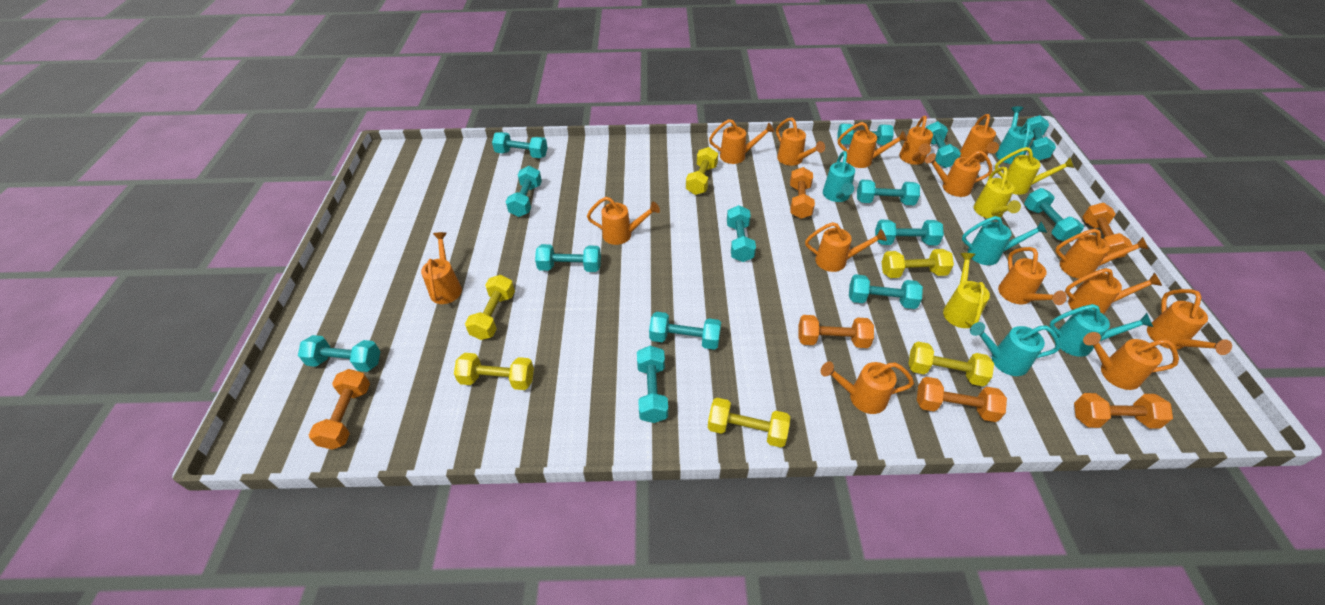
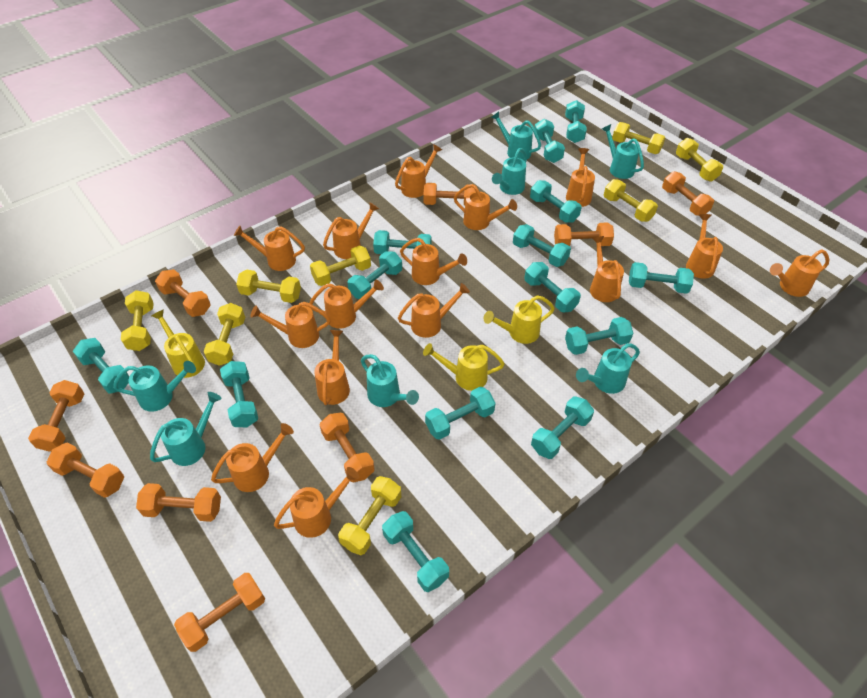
orange dumbbell: [309,369,370,450] [790,167,815,219] [798,315,874,348] [917,377,1007,422] [1074,393,1173,429] [1083,203,1132,259] = 6 -> [28,380,84,452] [47,443,124,498] [136,483,221,522] [155,269,211,317] [174,573,265,652] [320,413,375,483] [423,183,476,205] [554,222,614,246] [662,171,714,216] = 9
turquoise watering can: [823,151,855,202] [962,216,1047,265] [970,322,1060,376] [996,106,1034,164] [1049,304,1153,357] = 5 -> [113,361,196,412] [150,392,222,466] [361,354,419,407] [491,111,541,160] [492,148,527,195] [576,343,640,394] [602,124,644,179] = 7
yellow dumbbell: [454,353,534,390] [465,275,515,340] [686,147,718,195] [708,398,790,448] [881,249,954,278] [908,342,994,386] = 6 -> [121,290,154,351] [204,303,245,366] [236,269,301,303] [310,245,371,286] [338,476,401,555] [604,179,658,222] [612,122,665,154] [676,138,723,181] = 8

